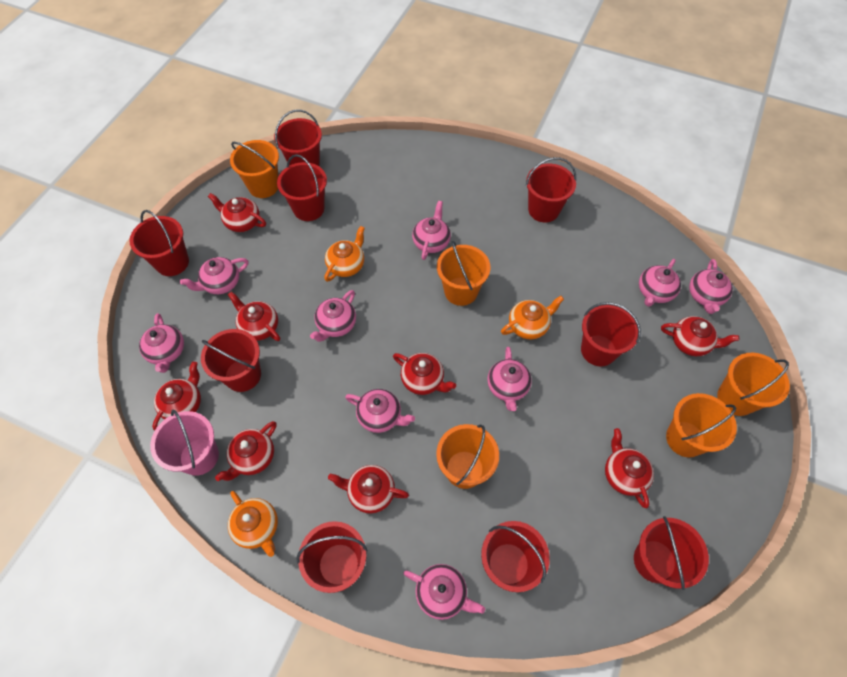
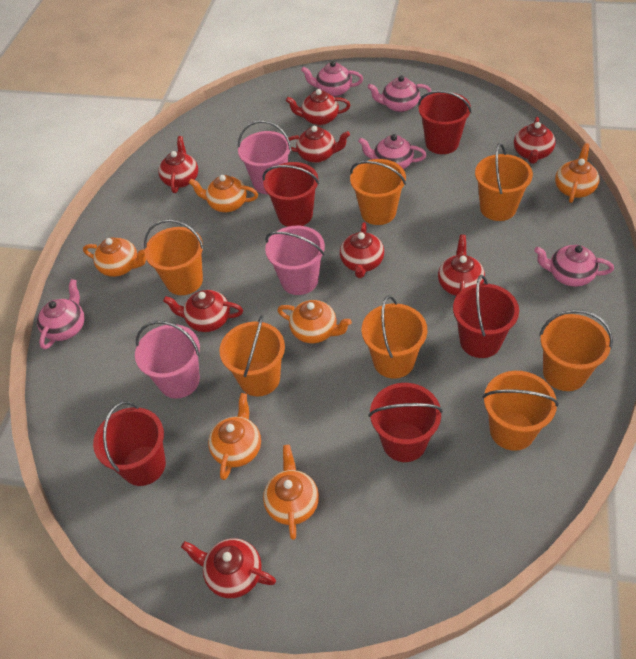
orange bucket: [230,140,279,198] [436,424,499,489] [437,241,490,306] [666,393,737,457] [717,353,790,416] = 5 -> [144,219,204,295] [219,315,285,396] [350,159,406,225] [362,295,427,379] [475,143,533,221] [482,371,559,451] [539,310,613,391] = 7
orange teapot: [228,491,278,557] [324,226,365,282] [501,296,564,339] = 3 -> [83,237,146,277] [189,175,258,212] [208,393,261,480] [263,445,319,540] [277,300,352,343] [555,143,600,203] = 6
pink bucket: [150,409,219,476] = 1 -> [135,321,200,399] [238,120,292,194] [265,226,325,295] = 3
pink teapot: [139,313,184,373] [180,257,249,294] [310,290,356,342] [345,389,415,433] [403,564,485,620] [412,201,451,260] [487,347,532,411] [639,259,681,307] [689,259,733,314] = 9 -> [37,279,84,350] [301,61,363,97] [358,134,426,169] [368,76,431,112] [534,245,614,287] = 5
red bucket: [130,210,189,276] [201,329,261,392] [274,110,322,166] [277,154,327,221] [296,521,367,593] [481,521,550,592] [526,157,576,222] [581,302,641,366] [634,516,709,590] = 9 -> [93,401,166,486] [262,162,319,227] [369,383,442,462] [418,90,472,154] [453,275,519,358] = 5

